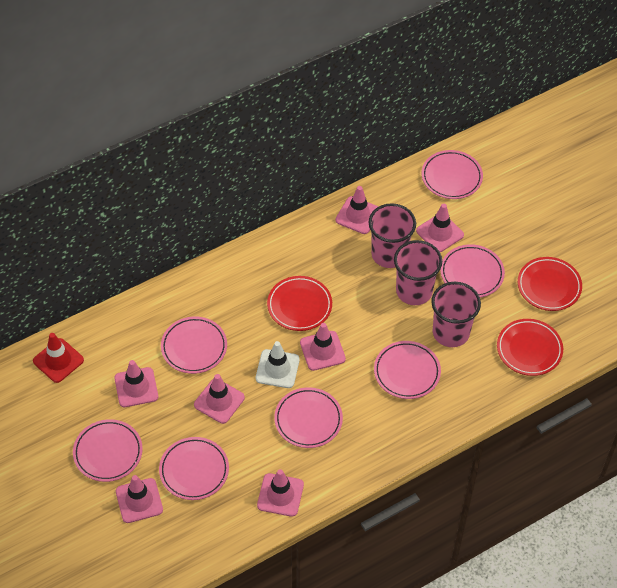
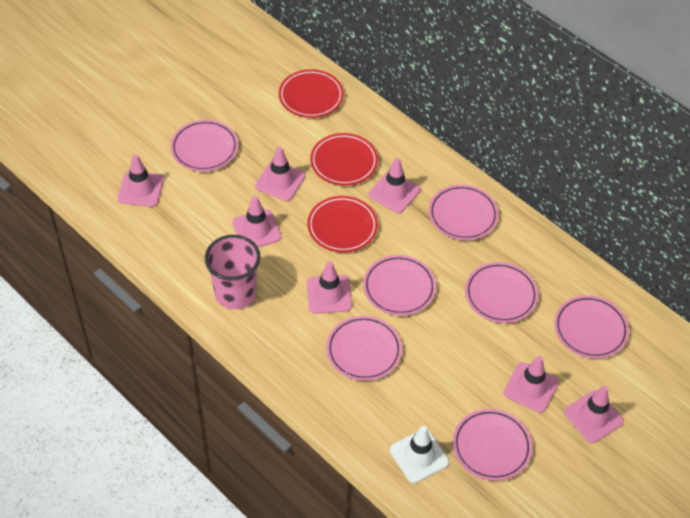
pink cup: [368,203,416,268] [394,240,442,305] [431,282,481,347] = 3 -> [205,235,260,309] = 1
red traffic cone: [33,333,84,383] = 1 -> none = 0

